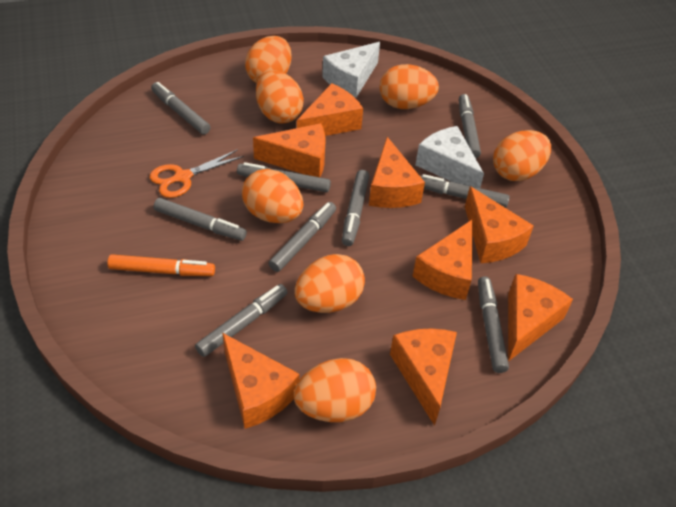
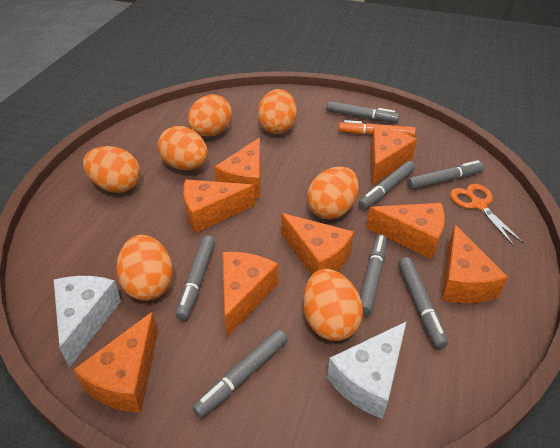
grey marker: [151,82,210,135] [154,198,247,241] [195,284,287,357] [237,162,331,193] [268,202,336,272] [342,170,369,246] [419,174,510,208] [459,94,481,158] [478,276,509,373] = 9 -> [175,236,215,320] [192,329,288,418] [326,101,399,123] [358,161,415,209] [360,234,387,316] [399,257,448,349] [407,160,484,190] = 7

